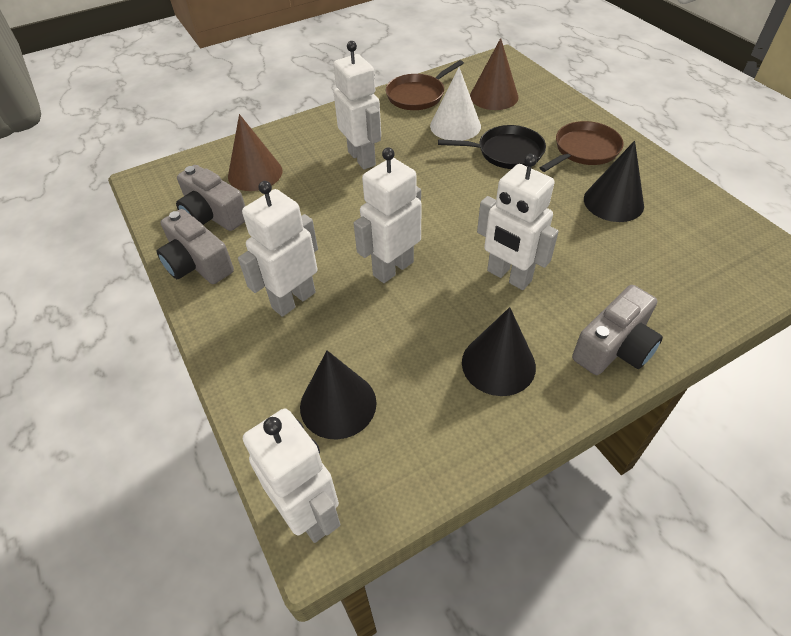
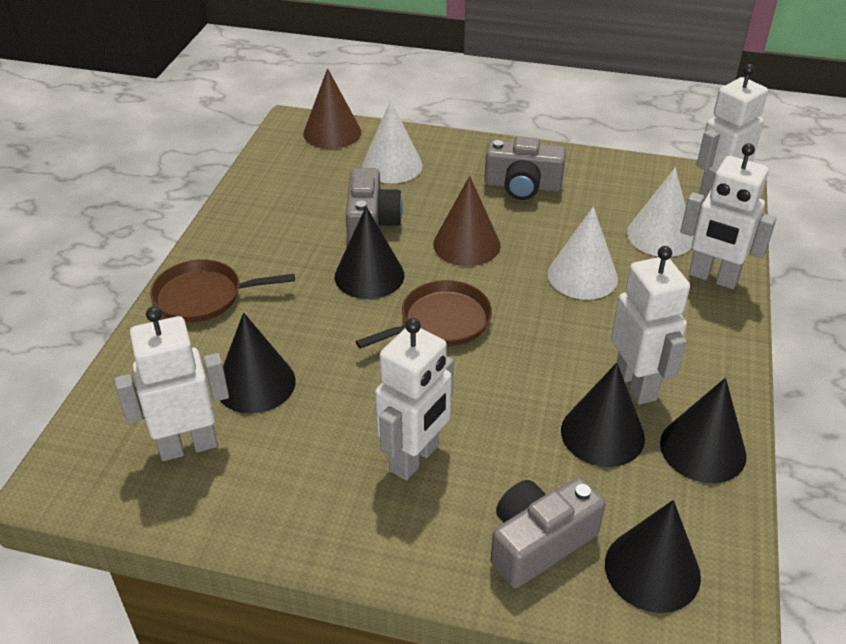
black cone: [300,351,377,440] [462,307,536,396] [584,141,644,222] = 3 -> [220,312,296,414] [335,206,404,299] [561,363,645,467] [605,500,701,613] [660,378,747,483] = 5
black pan: [438,125,546,169] = 1 -> none = 0
white cone: [430,67,481,141] = 1 -> [362,100,423,183] [548,207,618,300] [627,168,694,257] = 3

